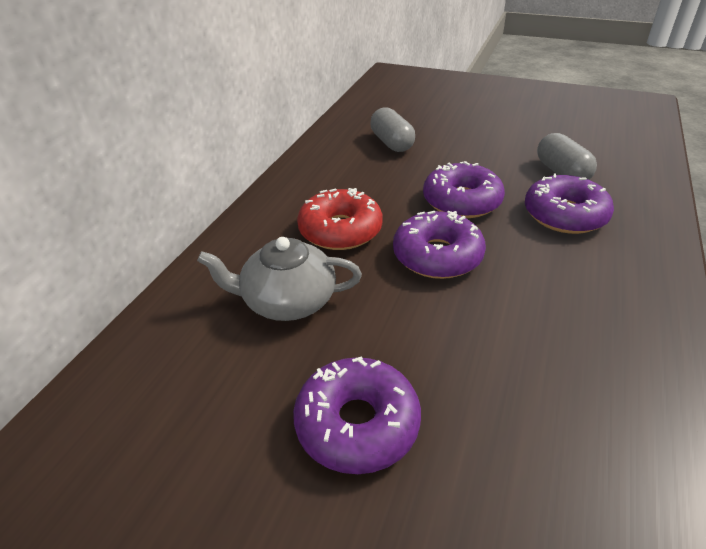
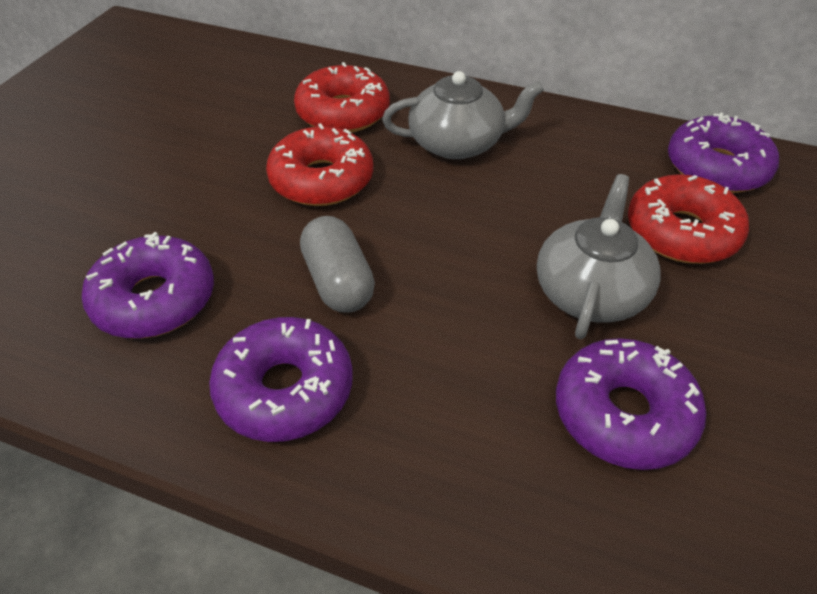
grey capsule: [370,107,415,152] [537,133,597,180] = 2 -> [300,216,375,313] = 1
grey teapot: [197,237,362,321] = 1 -> [382,71,544,159] [537,174,661,339] = 2
red donut: [297,188,382,250] = 1 -> [266,123,373,206] [294,62,390,133] [628,174,749,264] = 3

